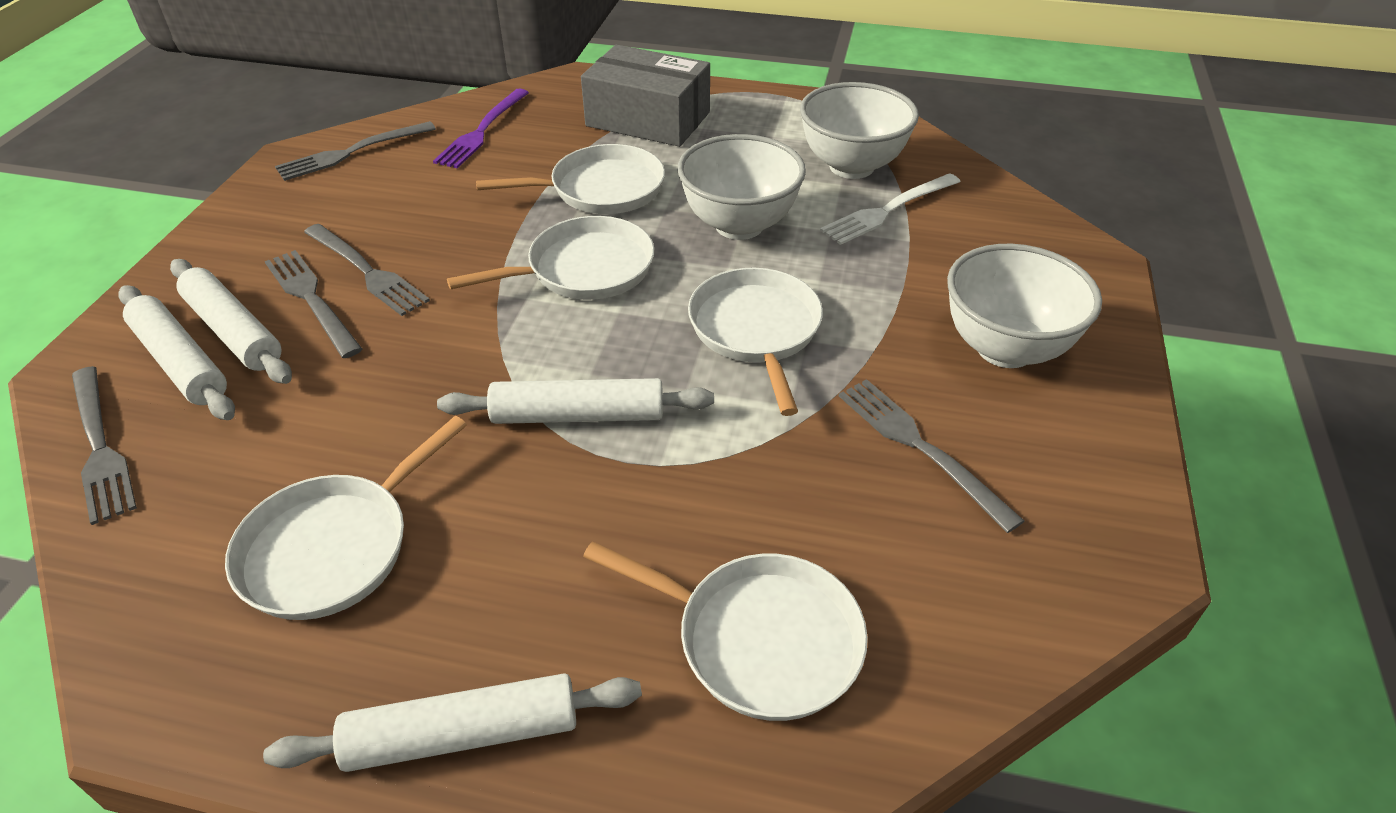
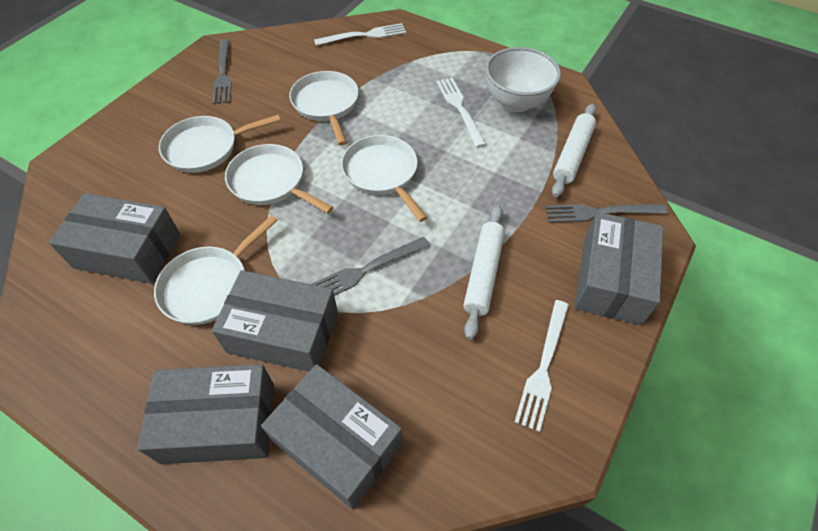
grey box: [581,44,710,147] = 1 -> [49,193,180,284] [137,364,274,464] [212,270,338,372] [261,364,402,510] [575,212,663,325] = 5
grey fork: [72,366,137,525] [265,250,362,358] [275,121,436,181] [304,224,430,316] [839,379,1024,533] = 5 -> [212,39,232,104] [311,237,430,296] [545,204,668,223] = 3
purple fork: [433,89,529,168] = 1 -> none = 0
white bowl: [677,134,806,240] [800,82,919,179] [947,244,1102,368] = 3 -> [485,47,561,112] = 1
white fork: [820,173,961,245] = 1 -> [314,23,406,46] [436,78,487,147] [515,300,569,432] = 3
white rolling pin: [118,285,235,420] [170,259,292,384] [263,673,642,772] [437,378,714,424] = 4 -> [463,205,505,340] [552,104,596,197] = 2

